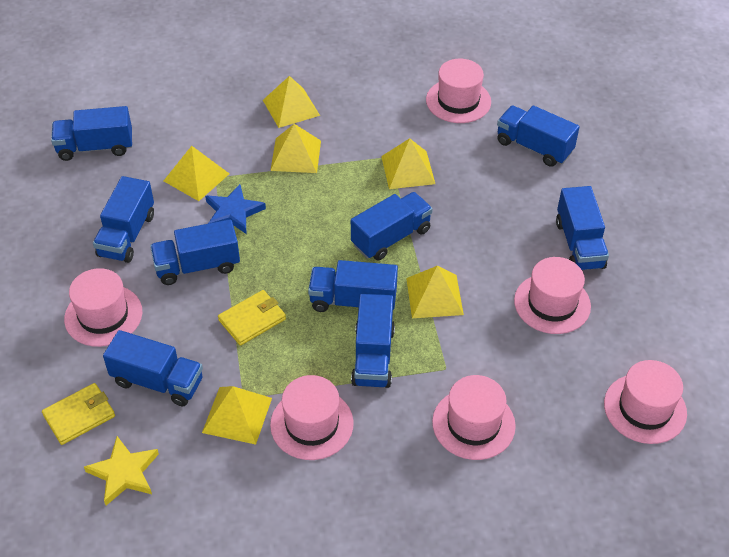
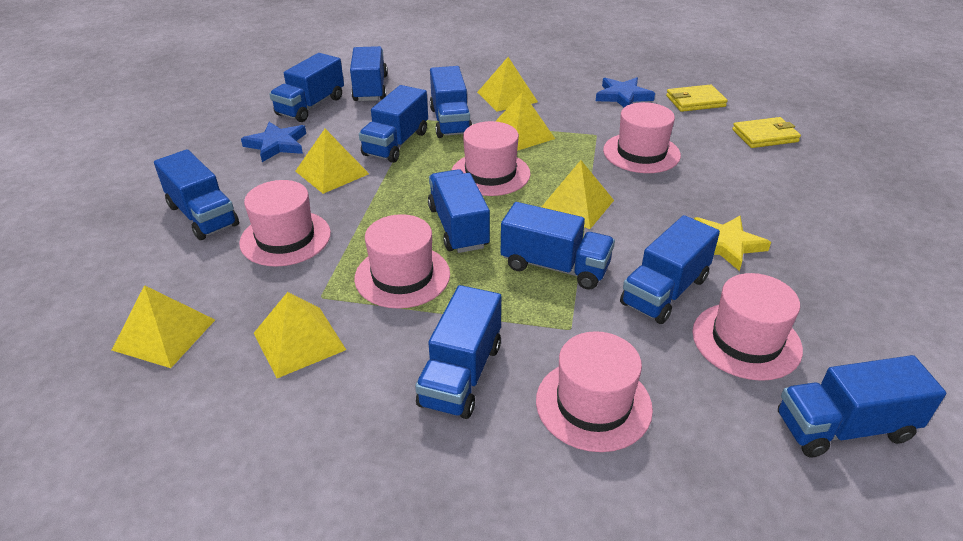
blue star: [205,184,266,234] = 1 -> [241,122,306,162] [596,77,655,107] = 2
blue truck: [51,106,132,161] [93,176,154,263] [103,330,203,406] [150,219,240,285] [308,260,398,312] [351,192,433,261] [351,294,395,388] [497,106,579,167] [556,186,609,270] = 9 -> [154,149,239,240] [269,53,344,122] [350,46,388,101] [359,85,428,163] [415,285,501,419] [428,169,490,253] [430,66,472,138] [501,202,615,290] [620,215,720,324] [778,355,946,457] = 10

